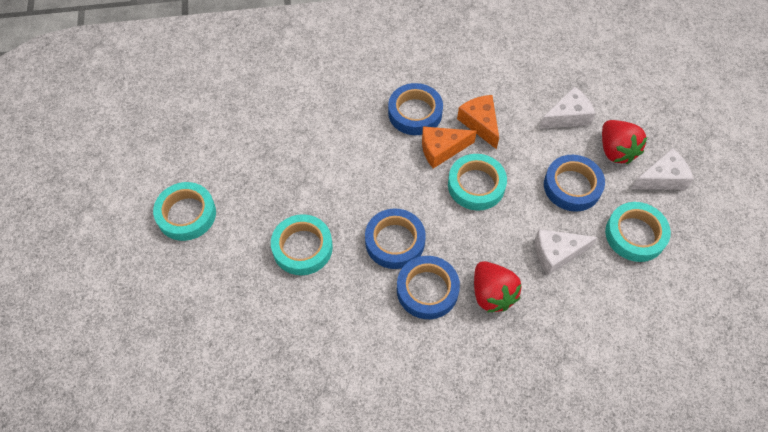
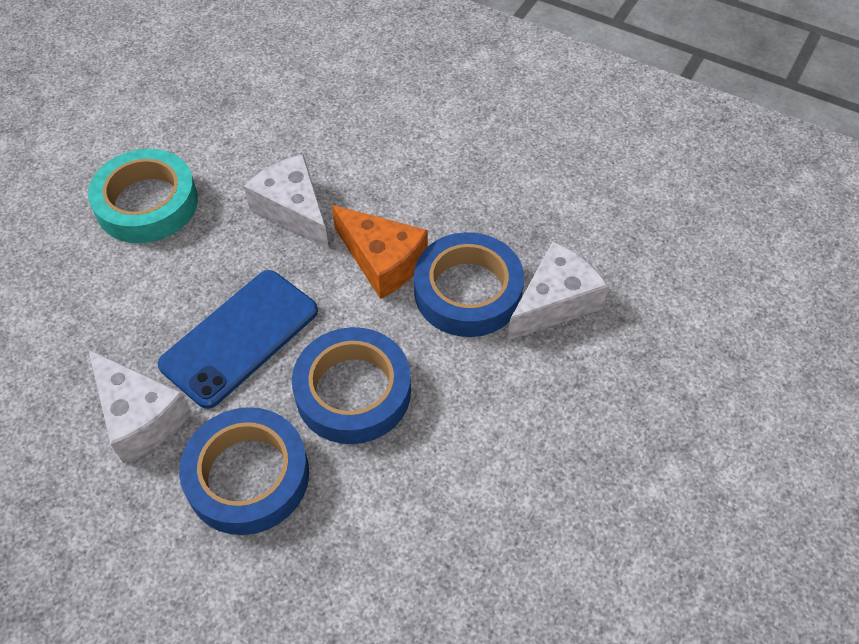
blue phone: none = 0 -> [158,270,318,409] = 1
blue tape: [365,209,426,269] [388,83,443,135] [397,256,460,319] [544,155,605,212] = 4 -> [179,407,309,535] [292,327,411,444] [414,232,524,337] = 3
orange cheese: [422,126,477,169] [457,95,499,149] = 2 -> [332,205,428,299] = 1
red strawberry: [474,261,522,313] [602,120,647,164] = 2 -> none = 0
turquoise tape: [153,182,216,241] [271,214,333,275] [448,154,507,211] [605,202,671,262] = 4 -> [88,149,198,243] = 1

